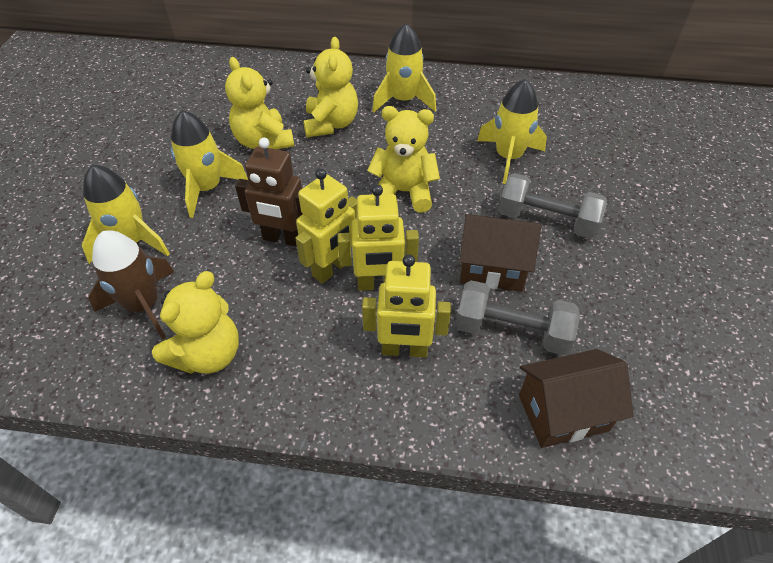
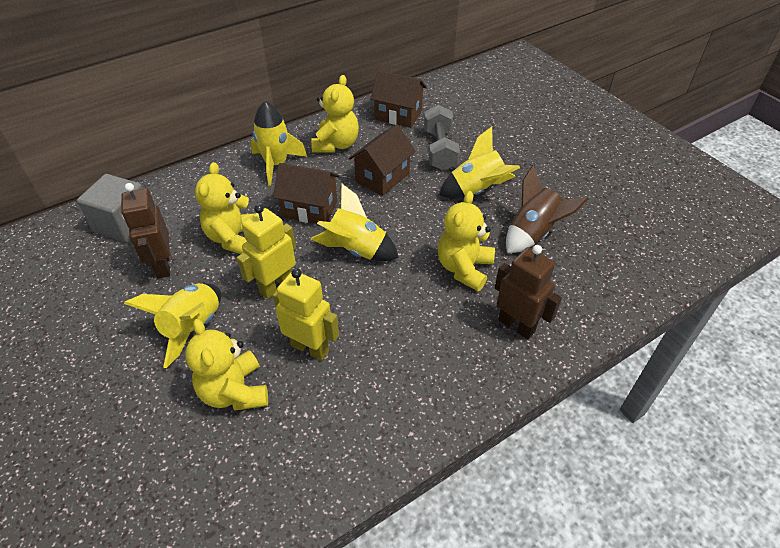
brown house: [459,214,541,292] [519,349,634,448] = 2 -> [273,163,340,224] [349,124,416,196] [370,70,427,128] = 3
brown robot: [235,137,303,247] = 1 -> [121,183,170,279] [495,245,562,339] = 2
grey cube: none = 0 -> [77,174,143,242] = 1
grey dumbbell: [456,280,580,355] [499,173,607,238] = 2 -> [424,105,460,171] = 1
yellow robot: [295,168,357,284] [337,185,419,291] [362,254,451,358] = 3 -> [237,204,296,299] [273,268,339,361] = 2

